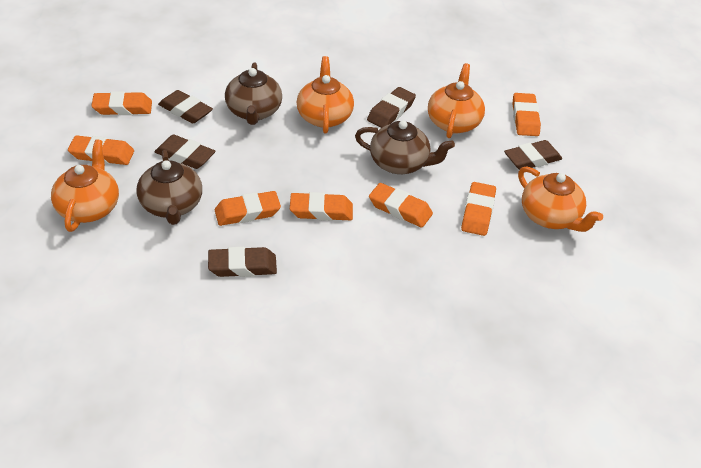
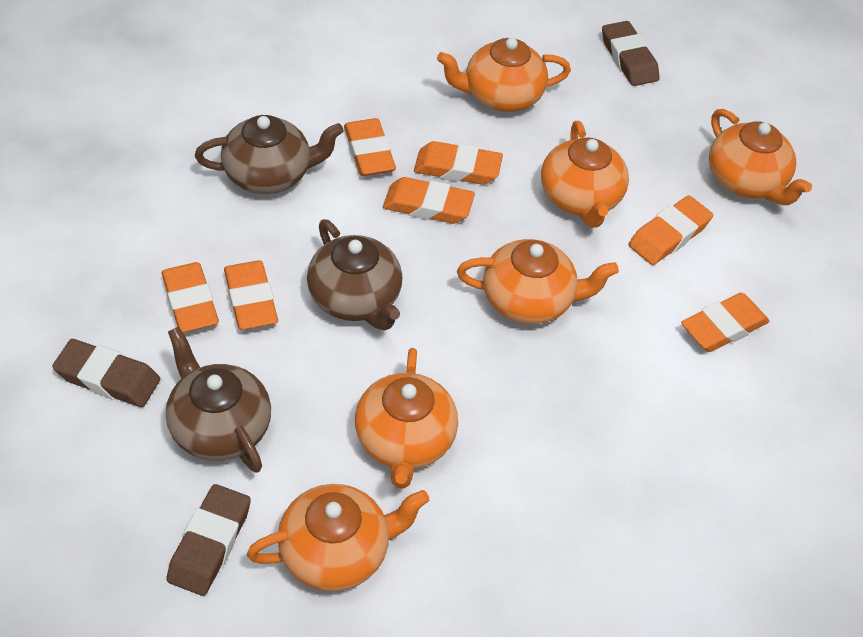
brown eraser: [155,135,215,169] [158,90,213,124] [208,247,277,277] [367,87,416,128] [504,140,562,170] = 5 -> [52,339,160,407] [166,484,251,596] [602,21,660,86] = 3
orange teapot: [51,139,119,232] [297,56,354,134] [428,63,485,138] [518,167,603,232] = 4 -> [247,484,429,591] [355,348,458,489] [437,38,571,112] [457,239,619,324] [541,121,629,228] [709,109,812,205] = 6

